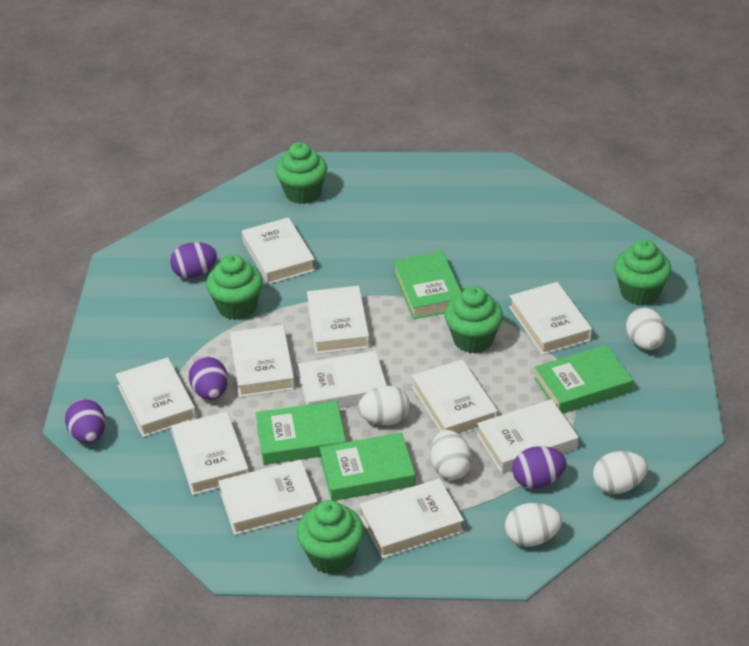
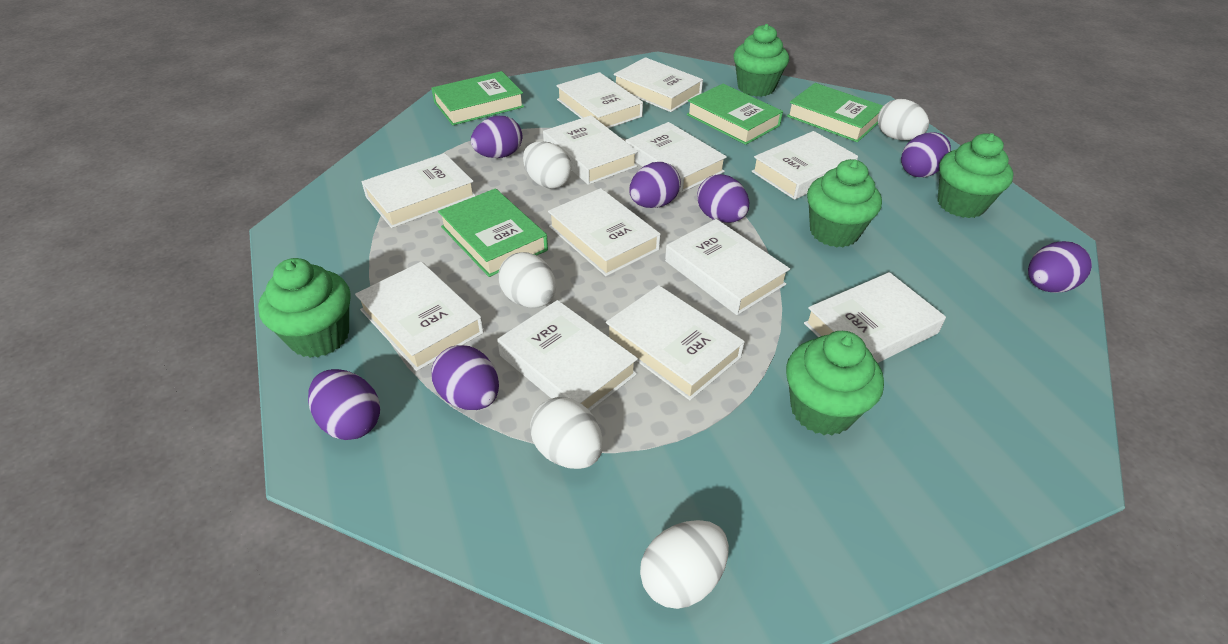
purple egg: [65,399,106,443] [170,242,217,279] [189,356,228,400] [512,446,567,489] = 4 -> [308,369,380,440] [431,345,499,410] [471,116,522,158] [629,162,681,208] [697,174,749,223] [901,132,951,177] [1028,241,1092,293] = 7
white book: [116,357,196,437] [172,412,249,495] [218,460,318,535] [230,325,295,397] [242,217,315,284] [298,351,387,408] [307,286,370,354] [359,478,464,559] [412,359,498,435] [477,399,578,474] [509,282,592,355] = 11 -> [355,262,484,371] [361,153,476,228] [497,300,638,411] [543,115,638,185] [548,188,661,276] [556,72,643,128] [606,285,745,400] [614,57,703,112] [625,122,727,193] [665,219,790,315] [751,131,858,200] [804,272,946,363] = 12

